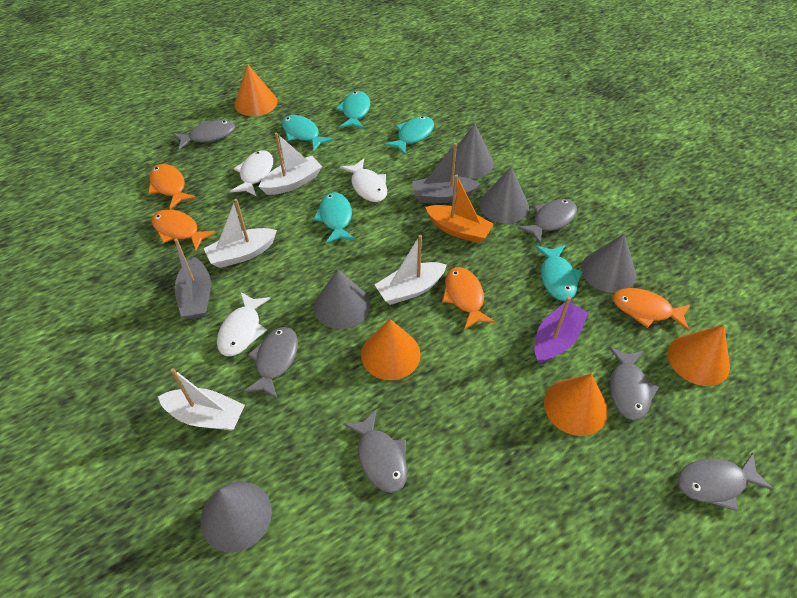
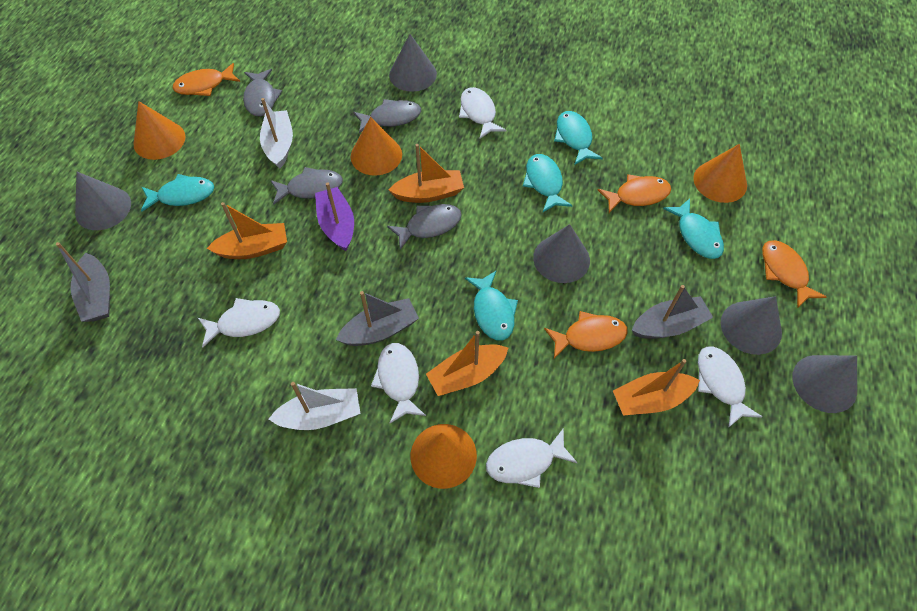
grey boat: [174,238,211,319] [412,143,480,203] = 2 -> [56,242,110,322] [336,291,419,346] [632,285,713,339] = 3
grey fish: [173,120,235,150] [244,327,298,399] [343,409,407,493] [518,199,577,244] [609,347,659,421] [677,453,773,511] = 6 -> [243,69,282,117] [270,167,343,205] [353,99,421,133] [387,204,462,250] = 4
orange boat: [425,174,494,243] = 1 -> [207,202,287,259] [389,144,464,203] [426,331,508,396] [613,359,700,416] = 4
white boat: [158,368,245,431] [204,199,277,268] [259,133,322,195] [375,235,447,305] = 4 -> [260,98,293,169] [269,382,361,430] = 2
white fish: [217,292,271,356] [230,150,273,196] [340,158,387,202] = 3 -> [198,298,280,348] [371,343,426,423] [459,87,506,138] [486,428,578,488] [698,346,762,427] = 5

